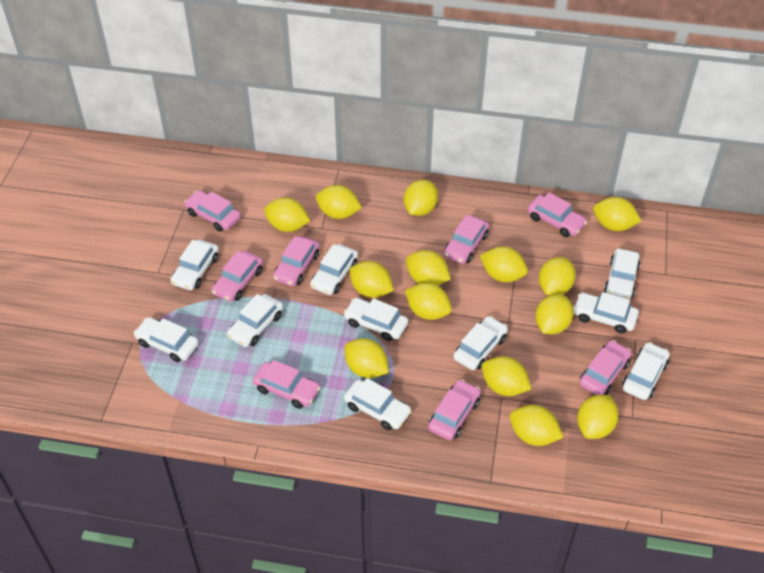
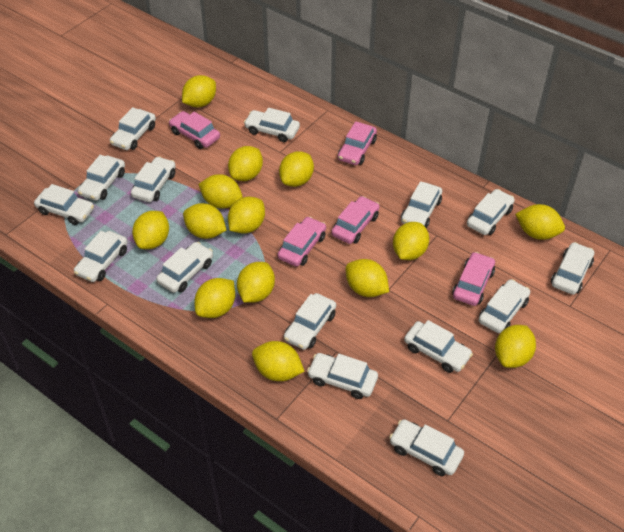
pink car: [184,190,241,232] [211,251,263,302] [253,360,321,409] [273,236,319,286] [428,379,481,440] [444,215,489,264] [528,193,587,237] [579,340,632,395] = 8 -> [169,111,220,149] [277,216,326,267] [331,196,380,244] [338,121,377,165] [452,252,495,306] = 5
white car: [134,317,199,362] [171,240,219,290] [227,294,283,347] [310,244,358,295] [343,298,408,341] [344,378,412,430] [453,316,508,370] [573,292,639,334] [604,248,640,300] [622,342,670,400] = 10 -> [34,184,94,225] [74,231,128,282] [78,155,125,201] [110,107,156,150] [131,157,176,202] [156,242,213,293] [244,108,300,142] [284,293,336,350] [307,353,378,399] [389,419,464,476] [401,181,442,228] [404,320,473,373] [467,189,515,235] [479,279,530,333] [551,242,594,295] = 15

